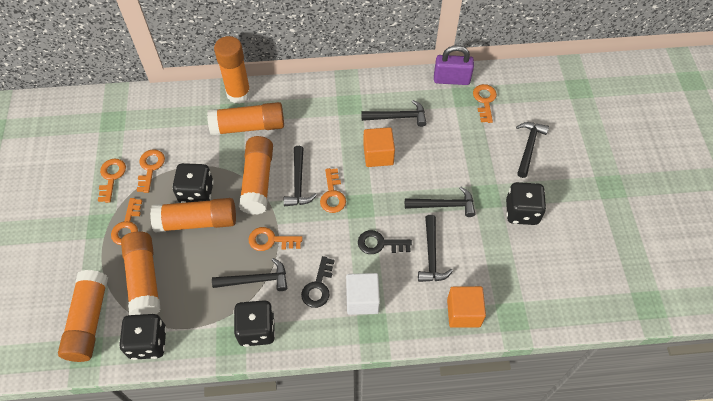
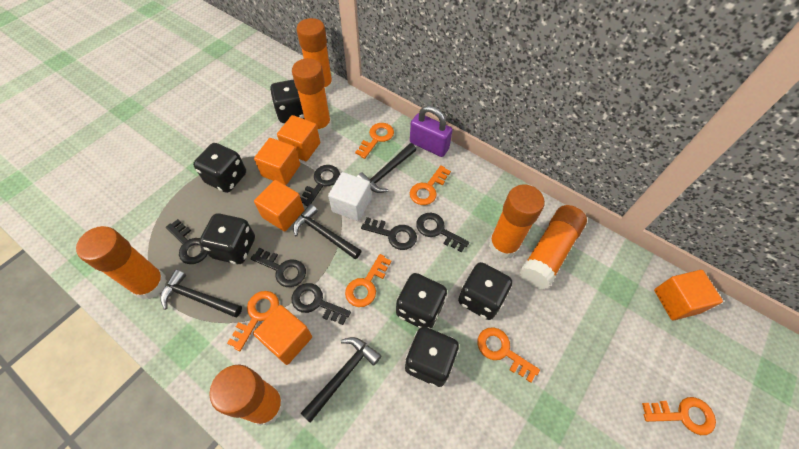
black dice: [119,314,167,360] [172,163,214,203] [234,300,275,347] [506,182,546,225] = 4 -> [193,143,246,193] [199,213,255,264] [270,79,305,123] [396,273,447,329] [405,327,459,387] [458,262,512,320] = 6
black hammer: [212,258,287,291] [283,146,317,206] [361,100,427,127] [405,187,475,217] [418,215,453,282] [516,122,549,178] = 6 -> [160,269,242,317] [293,204,362,259] [301,337,382,423] [357,143,416,193] = 4
black key: [301,256,335,308] [358,230,412,254] = 2 -> [166,219,208,264] [250,248,306,287] [292,283,351,325] [300,165,340,207] [361,217,417,250] [416,213,469,253] = 6
orange cube: [363,127,395,167] [447,286,486,328] = 2 -> [253,305,312,365] [254,138,300,185] [254,180,304,232] [277,115,320,161] [654,270,723,320] = 5

